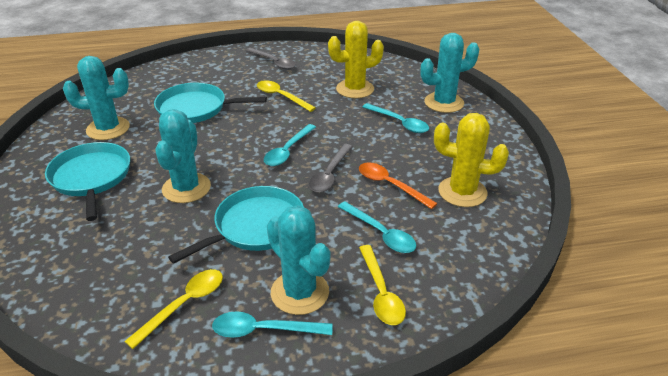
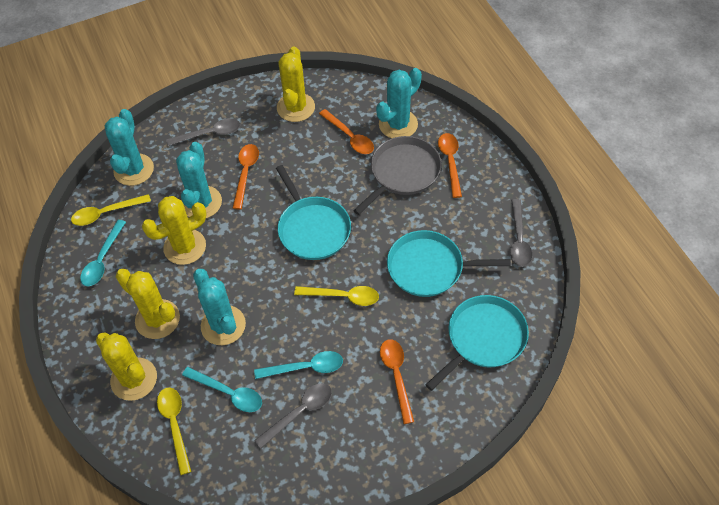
grey pan: none = 0 -> [353,136,441,215] = 1
grey spoon: [246,48,296,70] [309,144,353,193] = 2 -> [166,118,240,146] [254,383,332,449] [510,199,532,267] = 3
orange spoon: [359,162,438,209] = 1 -> [233,144,259,209] [319,109,374,154] [380,339,414,424] [438,133,462,198] = 4
turquoise spoon: [212,311,333,338] [264,124,316,166] [338,201,416,253] [362,103,429,133] = 4 -> [80,220,126,286] [182,367,262,412] [254,351,343,379] = 3
yellow cactus: [328,21,384,98] [434,113,509,207] = 2 -> [96,332,157,401] [116,269,180,339] [142,196,207,265] [277,46,315,122] = 4

